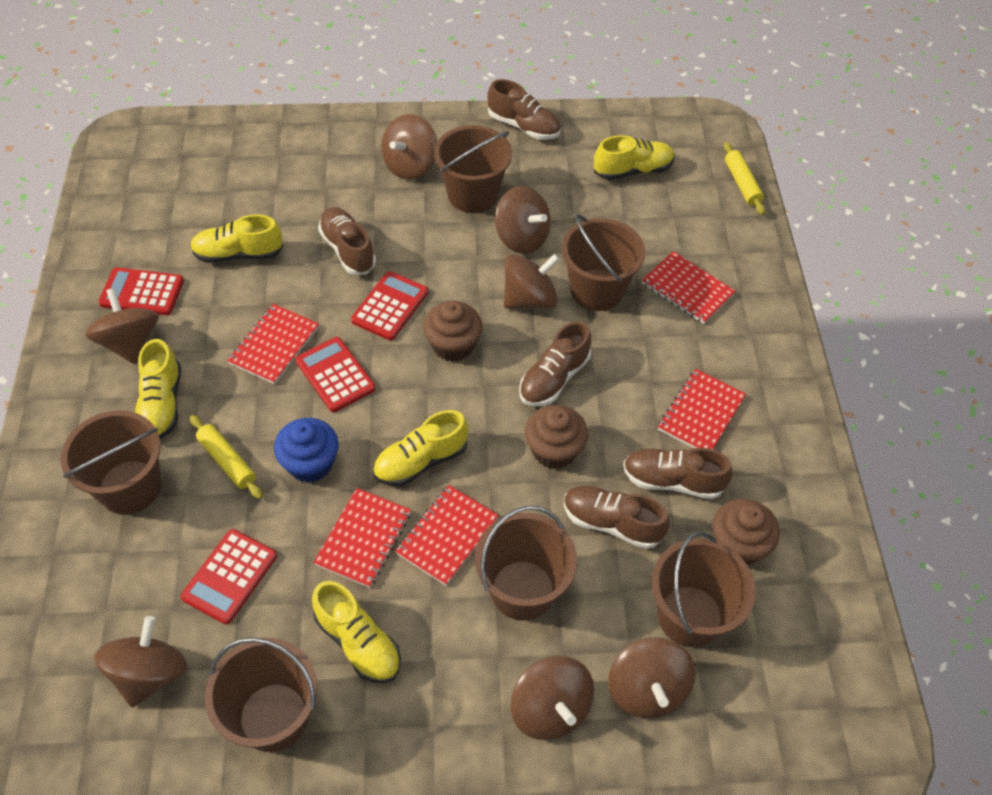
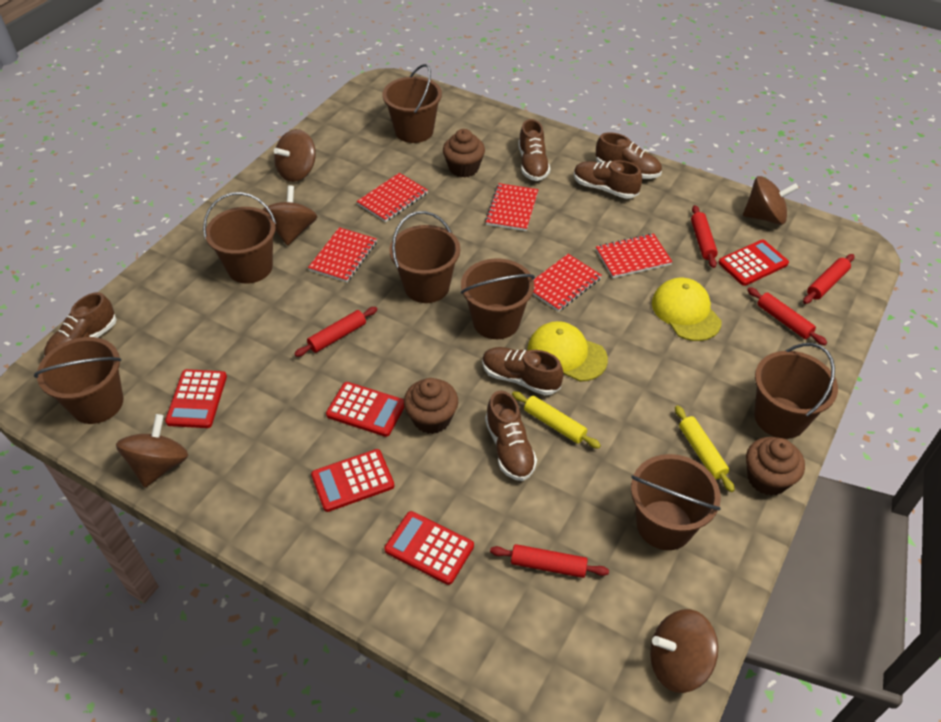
blue cupcake: [274,418,339,483] = 1 -> none = 0
brown bucket: [61,410,161,514] [205,637,317,752] [434,125,512,213] [475,506,577,621] [562,214,646,311] [652,532,756,647] = 6 -> [34,337,123,424] [203,192,276,284] [382,64,442,143] [390,211,460,303] [461,258,535,339] [631,454,721,550] [754,343,838,439] = 7
brown shoe: [318,207,376,275] [487,79,561,140] [519,321,591,406] [564,486,670,549] [623,448,733,499] = 5 -> [44,292,117,357] [482,347,564,395] [485,391,537,481] [518,119,550,181] [574,160,642,199] [596,132,662,179] = 6
brown spinning top: [85,288,159,364] [95,616,187,707] [381,114,437,180] [495,186,551,254] [504,254,560,309] [511,656,594,740] [608,637,696,718] = 7 -> [116,414,188,488] [262,185,317,246] [274,129,316,182] [650,609,718,693] [743,176,799,225] = 5
red calculator: [98,267,184,315] [181,529,277,624] [295,337,376,412] [351,271,428,340] = 4 -> [165,369,227,428] [311,449,394,512] [326,382,405,437] [384,511,474,585] [718,240,789,286] = 5
red rolling pin: none = 0 -> [294,307,378,357] [490,544,609,578] [691,205,718,268] [747,287,827,345] [803,254,854,304] = 5
yellow cap: none = 0 -> [527,321,608,382] [652,278,722,341] = 2
yellow shoe: [136,339,181,439] [190,214,283,263] [312,581,401,683] [373,410,468,486] [594,135,675,180] = 5 -> none = 0

